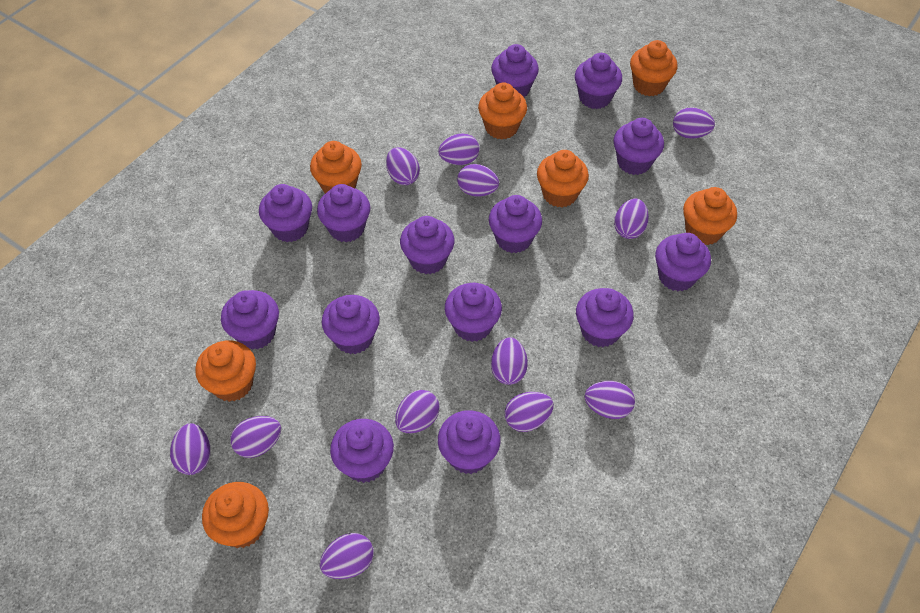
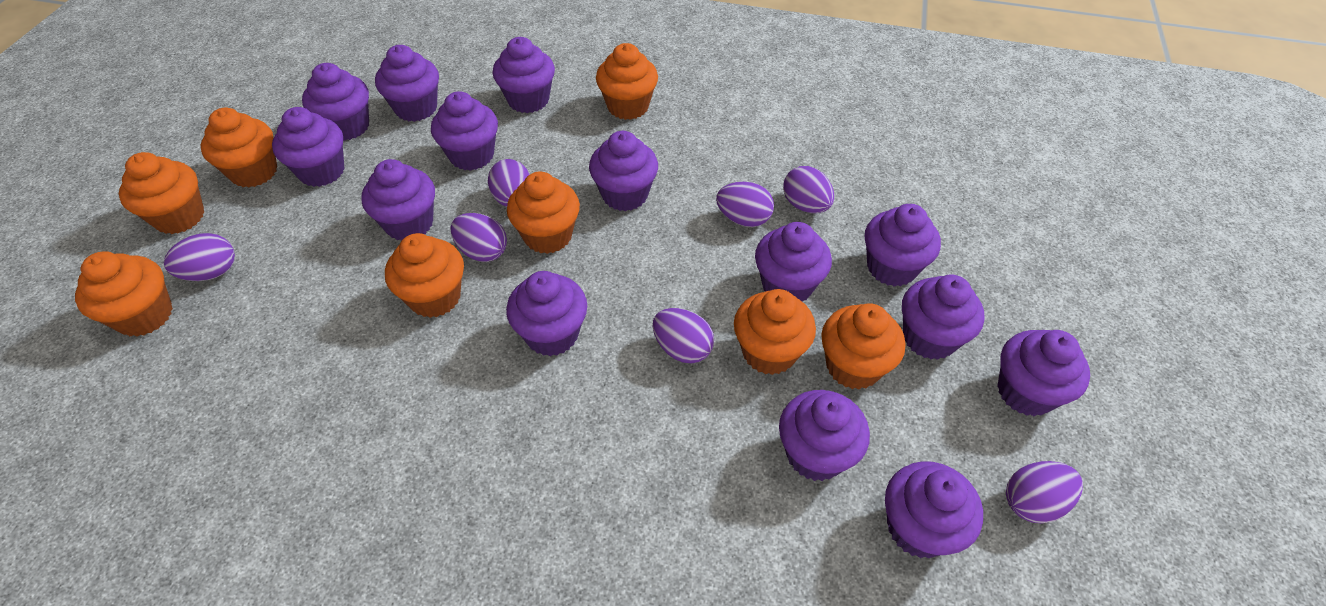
orange cupcake: [195,340,256,402] [202,482,269,548] [310,141,362,194] [478,83,527,139] [537,150,589,207] [630,40,678,96] [683,187,737,245] = 7 -> [75,251,173,337] [119,152,204,234] [201,108,277,188] [385,233,464,318] [507,172,580,254] [596,43,658,120] [734,289,816,375] [821,303,905,390] = 8
purple egg: [170,423,211,475] [230,416,281,458] [320,533,374,579] [386,147,420,185] [395,390,440,433] [438,133,480,165] [457,164,499,197] [491,337,528,385] [505,392,554,432] [585,381,635,419] [614,199,649,239] [673,107,715,139] = 12 -> [164,233,235,281] [450,213,507,262] [488,159,530,207] [653,308,714,363] [716,182,774,227] [783,166,834,213] [1006,461,1083,523] = 7

